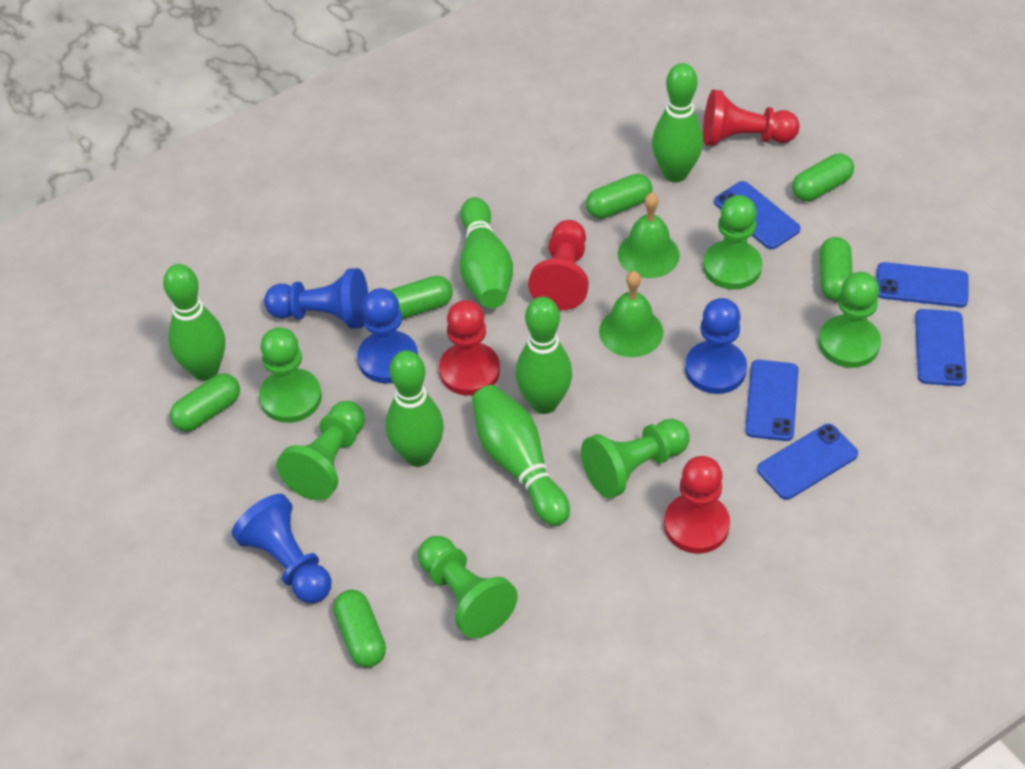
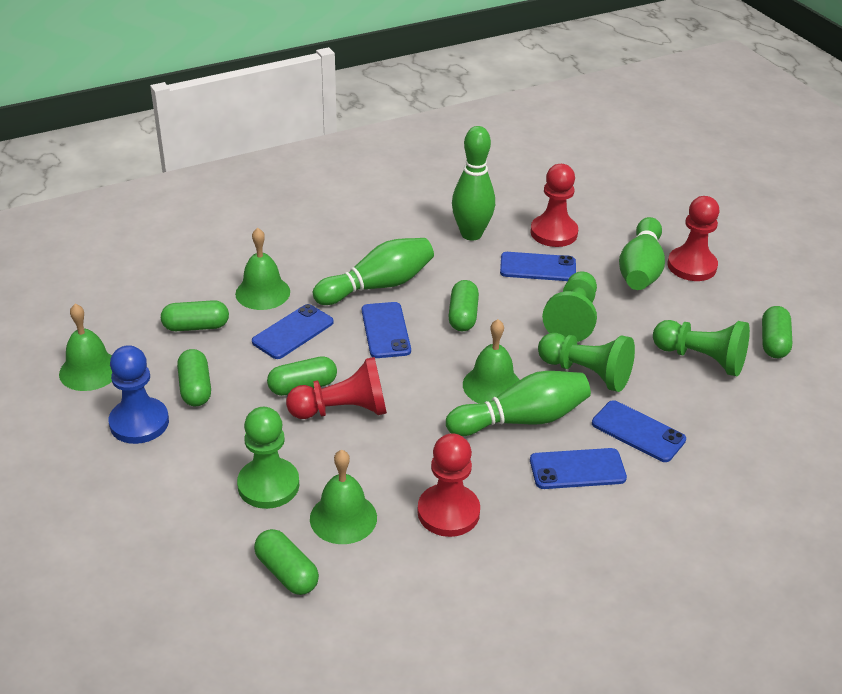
blue pawn: [232,494,331,604] [264,268,368,328] [357,288,418,383] [685,298,747,394] = 4 -> [108,345,169,444] = 1
green bell: [599,271,663,357] [618,193,680,278] = 2 -> [59,304,112,391] [235,228,290,310] [310,450,377,544] [463,319,520,404] = 4
green bowling pin: [163,264,225,381] [386,350,444,467] [460,197,513,308] [472,385,570,526] [515,297,572,414] [652,63,703,182] = 6 -> [313,238,434,305] [446,371,591,436] [452,126,495,241] [619,217,665,290] = 4
green pawn: [259,327,322,423] [276,401,365,500] [418,536,518,639] [581,419,690,499] [703,195,762,290] [819,272,881,368] = 6 -> [237,407,299,509] [538,333,635,392] [542,271,597,342] [653,320,750,376] = 4

